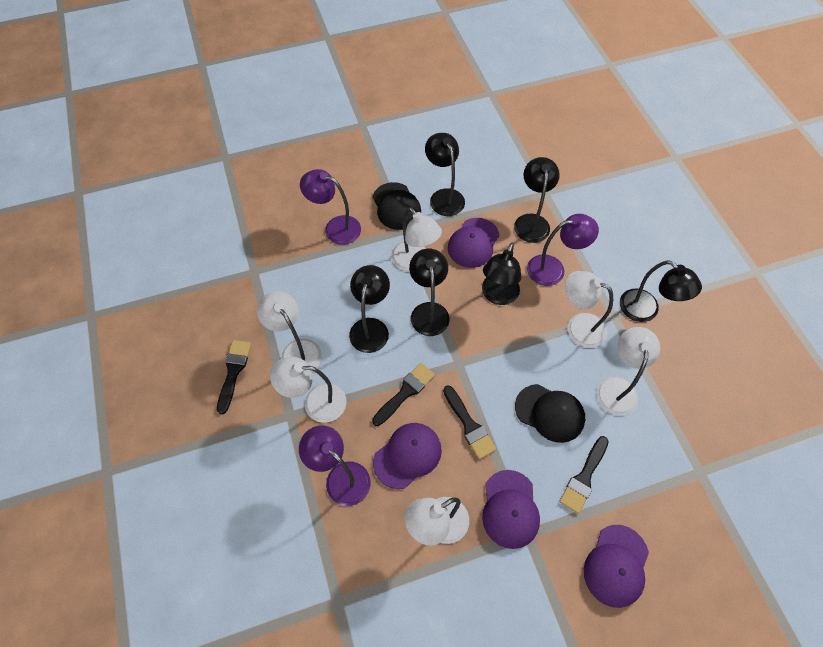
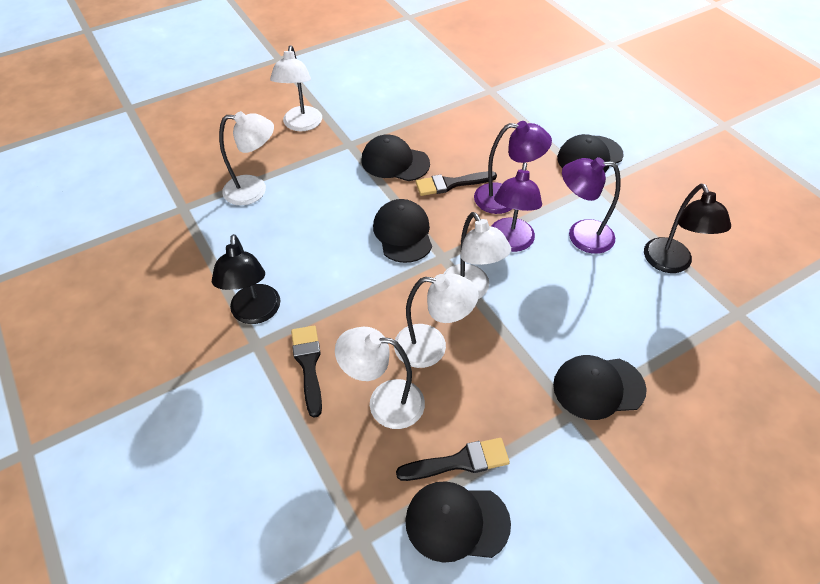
black brush: [217,340,251,414] [372,363,435,426] [443,385,496,459] [559,436,609,514] = 4 -> [291,326,322,418] [396,438,510,481] [416,171,497,196] = 3
black cap: [373,182,421,230] [515,384,585,443] = 2 -> [362,134,430,181] [373,199,432,263] [405,481,511,563] [553,355,647,420] [557,134,624,172] = 5
black lamp: [349,265,390,353] [409,249,449,336] [425,133,465,216] [482,243,521,305] [514,157,560,243] [620,260,702,322] = 6 -> [212,234,280,324] [644,183,731,273] = 2
purple cap: [373,423,442,489] [448,218,499,268] [482,470,540,549] [584,525,649,608] = 4 -> none = 0
white lamp: [257,291,322,372] [270,357,347,423] [391,207,442,271] [405,497,469,546] [565,271,613,348] [596,327,660,416] = 6 -> [219,111,274,205] [270,45,322,131] [335,327,425,429] [394,273,479,368] [443,212,511,299] = 5

